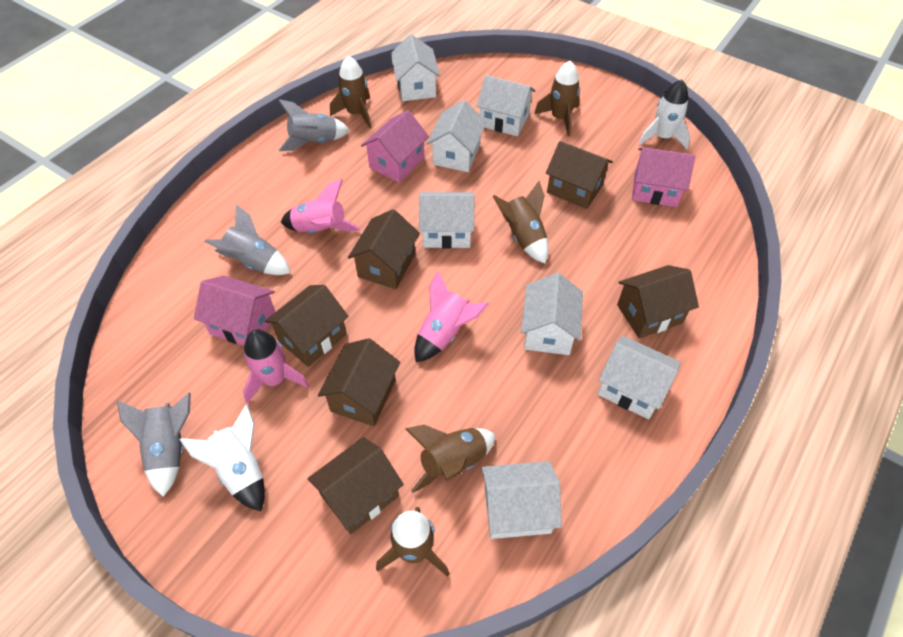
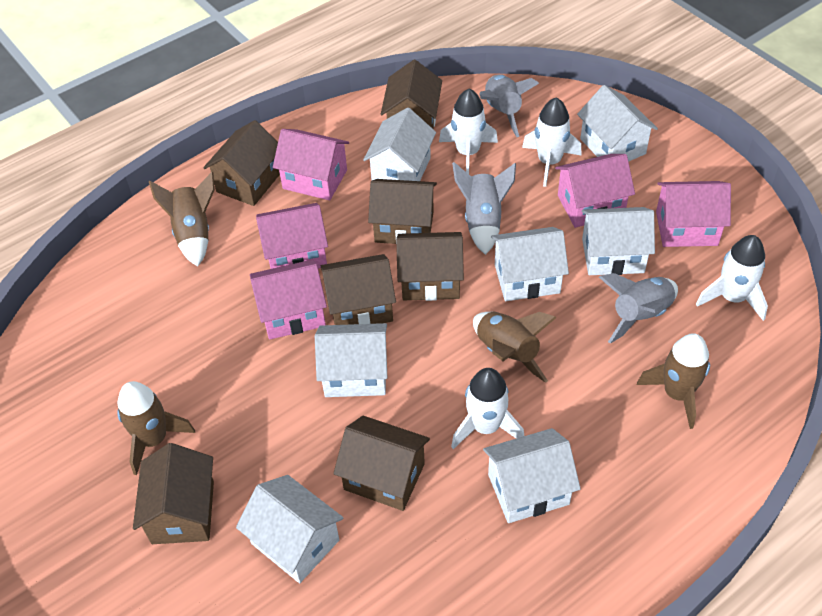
brown house: [265,285,349,367] [308,437,404,534] [318,338,400,426] [348,209,420,289] [546,141,613,209] [617,265,699,339] = 6 -> [133,443,214,544] [203,120,280,206] [321,254,396,325] [333,416,430,511] [368,179,437,244] [381,60,442,129] [396,232,464,301] = 7
brown rocket: [330,56,372,129] [376,507,450,577] [406,424,495,493] [492,181,549,264] [534,61,580,136] = 5 -> [117,381,195,475] [149,172,215,267] [473,312,557,383] [637,333,710,429] = 4
pink house: [194,276,275,346] [361,110,429,183] [632,147,695,207] = 3 -> [250,259,327,340] [256,203,328,269] [273,129,349,200] [555,154,635,228] [656,181,731,247] = 5
pink rocket: [243,330,309,404] [281,179,361,233] [414,271,489,362] = 3 -> none = 0
white rocket: [179,405,265,511] [638,79,690,149] = 2 -> [439,89,498,174] [451,368,524,449] [522,97,582,187] [696,235,768,321] = 4

